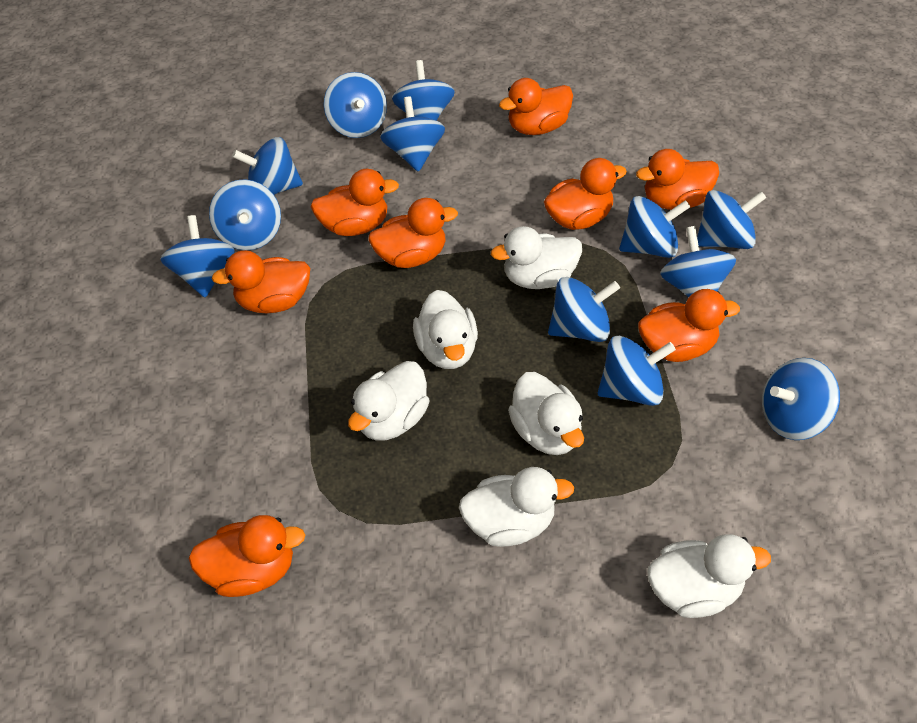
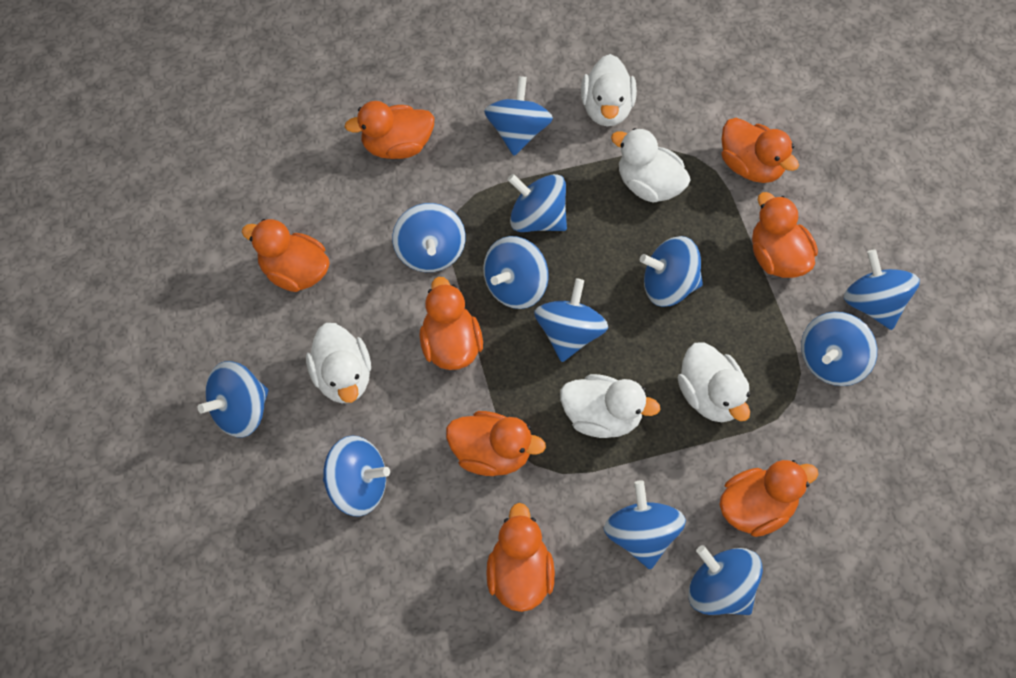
white duck: [348,361,430,441] [413,290,478,369] [459,467,574,547] [491,226,582,289] [508,372,584,455] [648,534,771,618] = 6 -> [306,323,371,403] [560,374,660,438] [581,54,637,126] [611,128,691,203] [678,342,750,422] = 5

